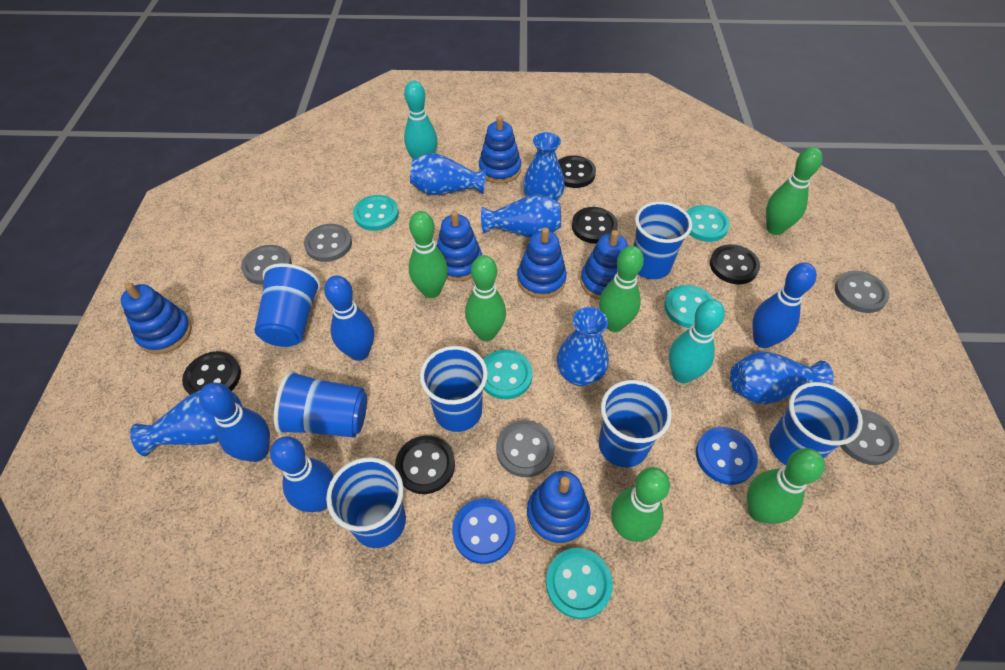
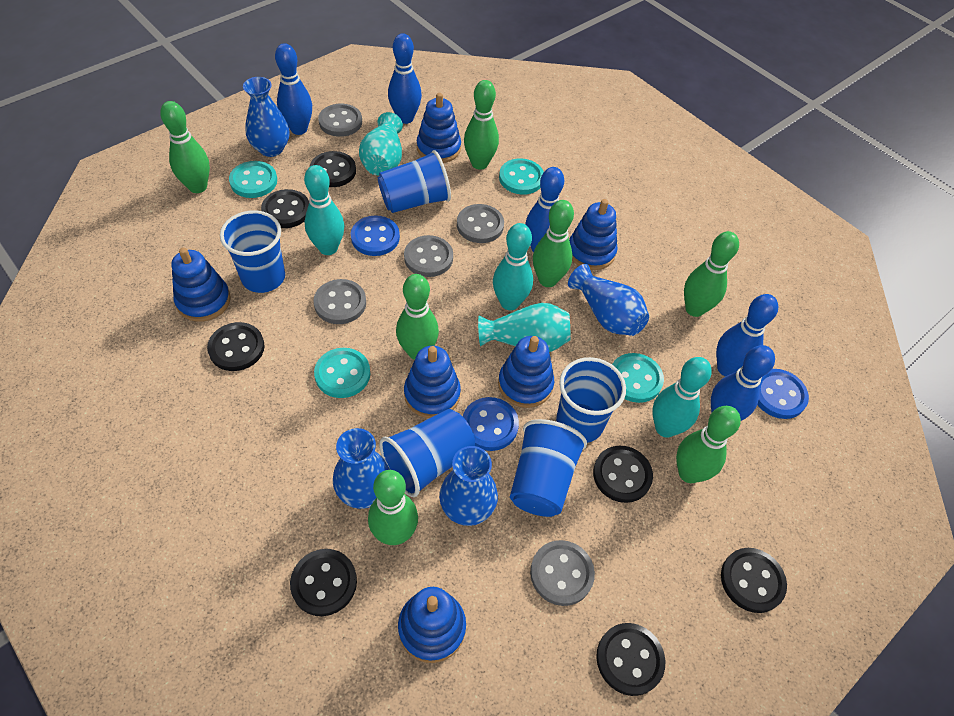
black button: [182,351,241,395] [395,436,455,494] [558,155,596,188] [572,207,618,244] [710,244,760,284] = 5 -> [207,322,265,371] [261,189,309,228] [290,549,357,616] [310,151,356,187] [593,446,653,503] [596,623,665,696] [721,548,787,613] = 7
blue bowling pin: [199,383,270,462] [270,436,334,512] [324,275,374,361] [752,262,817,348] = 4 -> [275,43,312,135] [388,33,422,124] [525,167,564,252] [711,345,775,421] [716,294,778,377] = 5
blue button: [452,498,515,564] [696,427,758,485] = 2 -> [351,215,400,256] [463,397,519,451] [757,369,809,419] = 3
blue cup: [254,263,321,347] [274,370,367,437] [326,457,406,548] [420,346,488,432] [599,380,672,467] [634,202,692,279] [769,382,863,465] = 7 -> [220,211,285,293] [378,150,451,213] [379,409,475,497] [510,419,587,517] [556,357,626,443] = 5
blue vase: [130,390,242,456] [410,153,486,195] [481,194,561,238] [523,132,565,201] [557,307,609,386] [730,351,834,404] = 6 -> [243,77,289,157] [333,428,390,509] [439,446,498,526] [568,264,649,336] = 4
green bowling pin: [409,211,448,298] [465,255,506,341] [599,246,644,332] [611,467,670,542] [747,448,825,524] [766,147,823,235] = 6 -> [160,101,210,193] [368,470,418,545] [396,274,439,360] [464,80,499,170] [533,200,574,287] [676,406,741,483] [684,231,739,317] = 7
turquoise bowling pin: [404,81,437,159] [669,299,725,383] = 2 -> [304,165,344,255] [493,223,533,310] [652,357,712,437] = 3
turquoise button: [353,195,399,231] [483,350,533,399] [546,548,613,619] [664,285,714,328] [686,205,730,242] = 5 -> [229,161,277,198] [314,348,370,398] [499,158,544,195] [612,353,664,403] = 4
turquoise vase: none = 0 -> [359,112,403,175] [478,303,571,352] = 2

